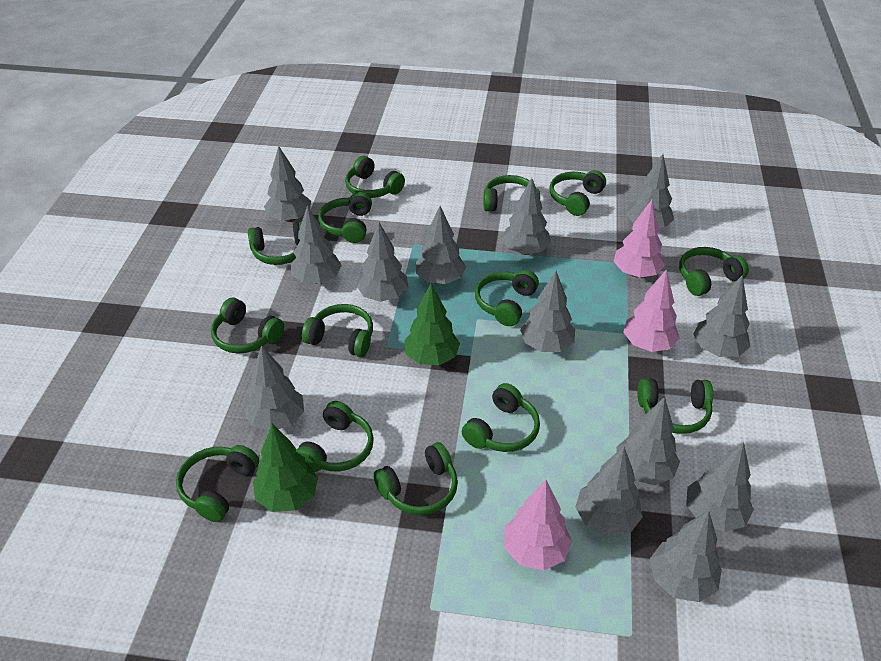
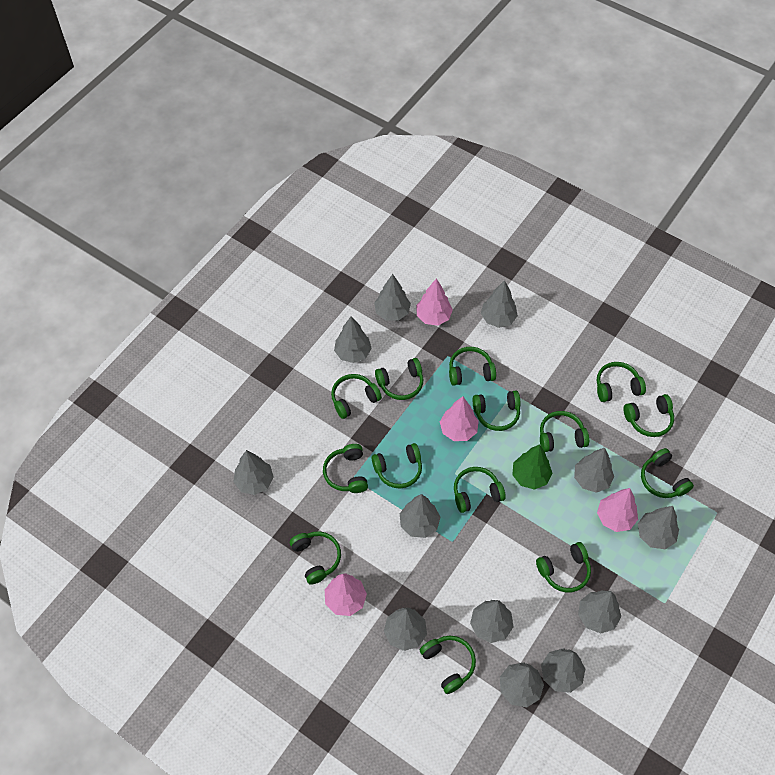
green tree: [253,424,318,512] [404,283,460,365] = 2 -> [513,444,552,490] = 1
grey tree: [244,345,304,431] [264,146,311,222] [291,205,342,284] [356,223,409,302] [416,206,466,284] [502,178,551,255] [520,271,575,352] [575,447,643,536] [616,397,680,485] [626,154,674,228] [650,511,722,602] [686,442,754,532] [693,275,750,357] = 13 -> [233,450,274,495] [334,316,372,363] [374,274,411,321] [384,608,427,651] [400,494,440,538] [470,600,513,643] [481,280,518,328] [500,662,544,707] [541,648,585,693] [574,448,614,493] [578,591,621,633] [638,506,679,549] = 12
pink tree: [504,480,572,571] [613,200,665,277] [623,269,679,352] = 3 -> [325,573,367,616] [416,278,453,326] [440,396,479,441] [597,488,638,532] = 4

